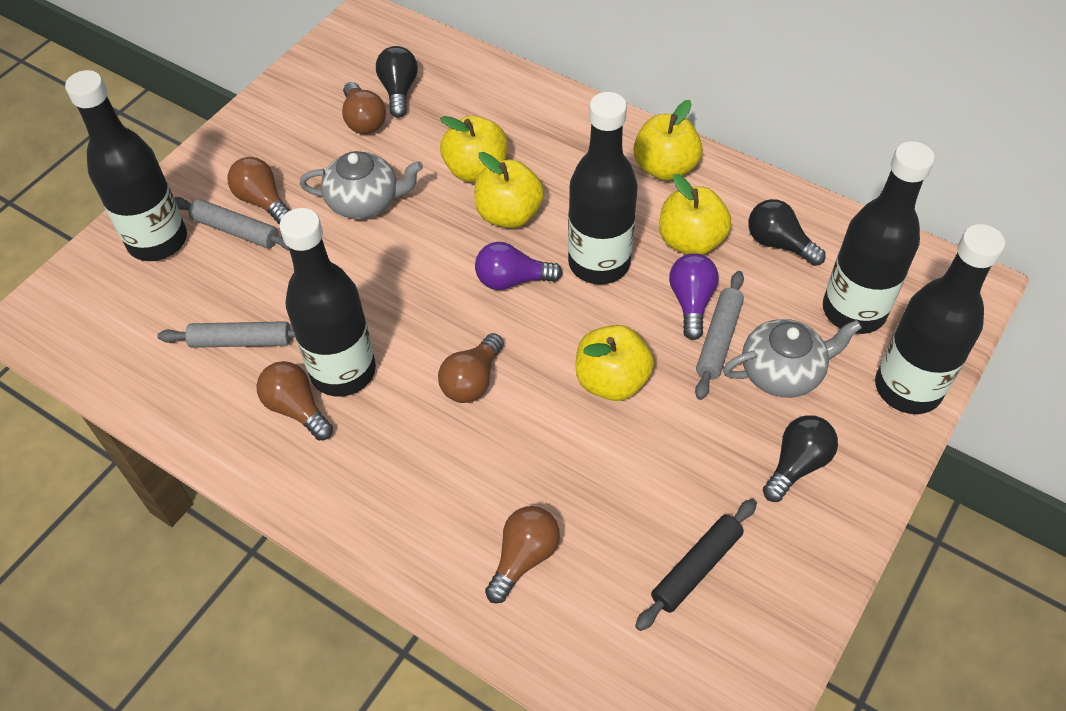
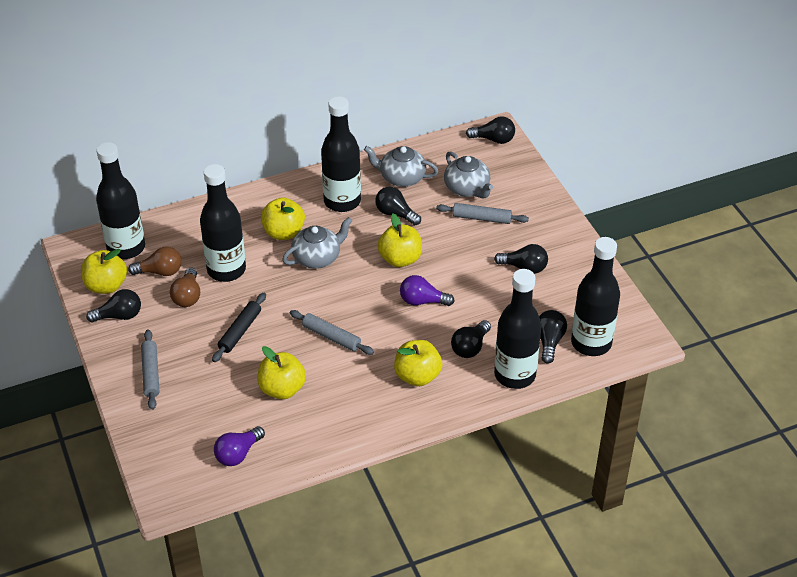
black light bulb: [376,46,418,118] [748,199,826,266] [763,415,838,502] = 3 -> [86,289,141,322] [375,187,421,225] [451,320,491,358] [466,116,515,144] [494,244,548,274] [539,310,567,364] = 6
brown light bulb: [228,157,290,225] [256,361,333,440] [342,82,386,134] [438,333,504,403] [485,506,560,604] = 5 -> [128,246,182,276] [170,267,200,307] = 2
grey teapot: [300,151,423,219] [723,319,862,398] = 2 -> [282,217,352,269] [364,146,438,187] [444,151,493,199] = 3

